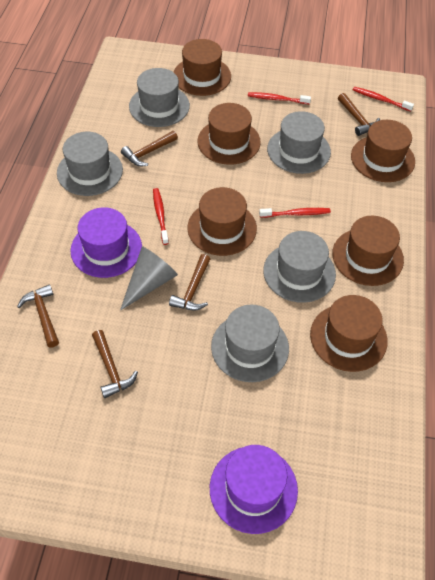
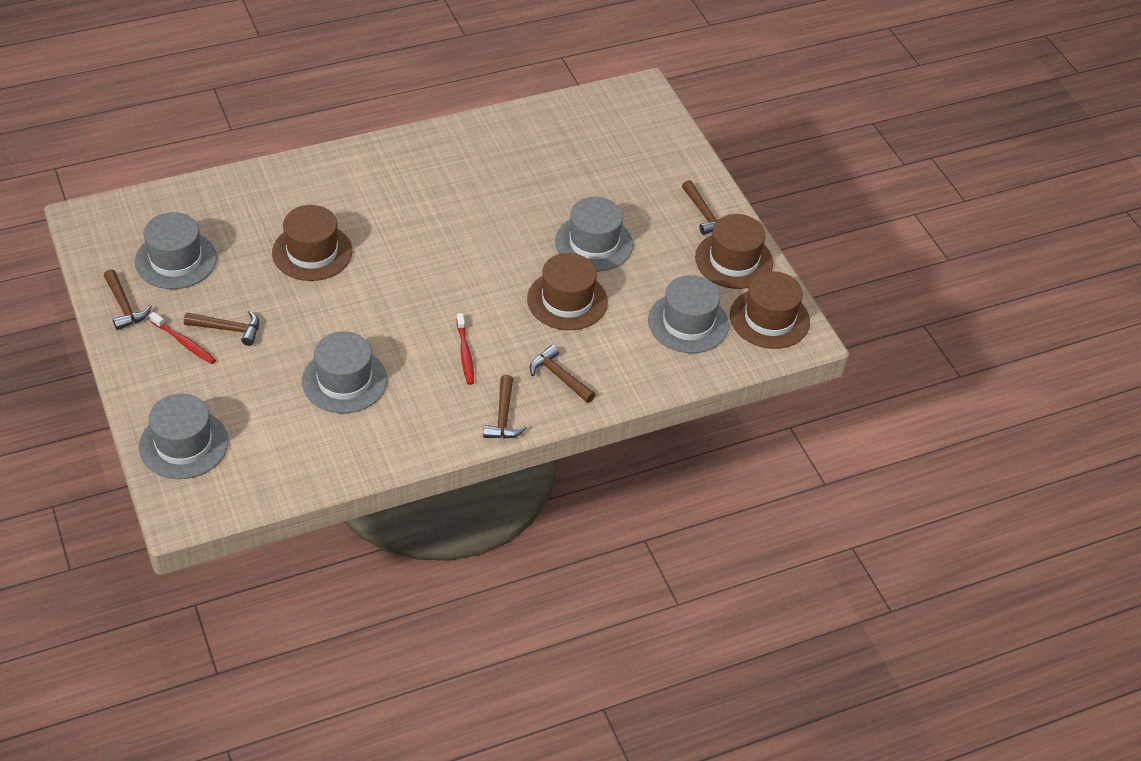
brown hat: [174,39,231,96] [187,187,257,256] [198,103,261,165] [310,295,388,372] [332,216,404,286] [351,120,415,182] = 6 -> [272,205,352,281] [527,253,608,330] [695,214,773,289] [730,271,810,349] = 4
grey cone: [120,246,178,311] = 1 -> none = 0
purple hat: [70,207,142,278] [210,445,298,534] = 2 -> none = 0
red toothbrush: [153,188,169,245] [248,92,311,104] [259,208,331,218] [353,87,414,112] = 4 -> [149,312,216,364] [457,313,474,385] = 2

